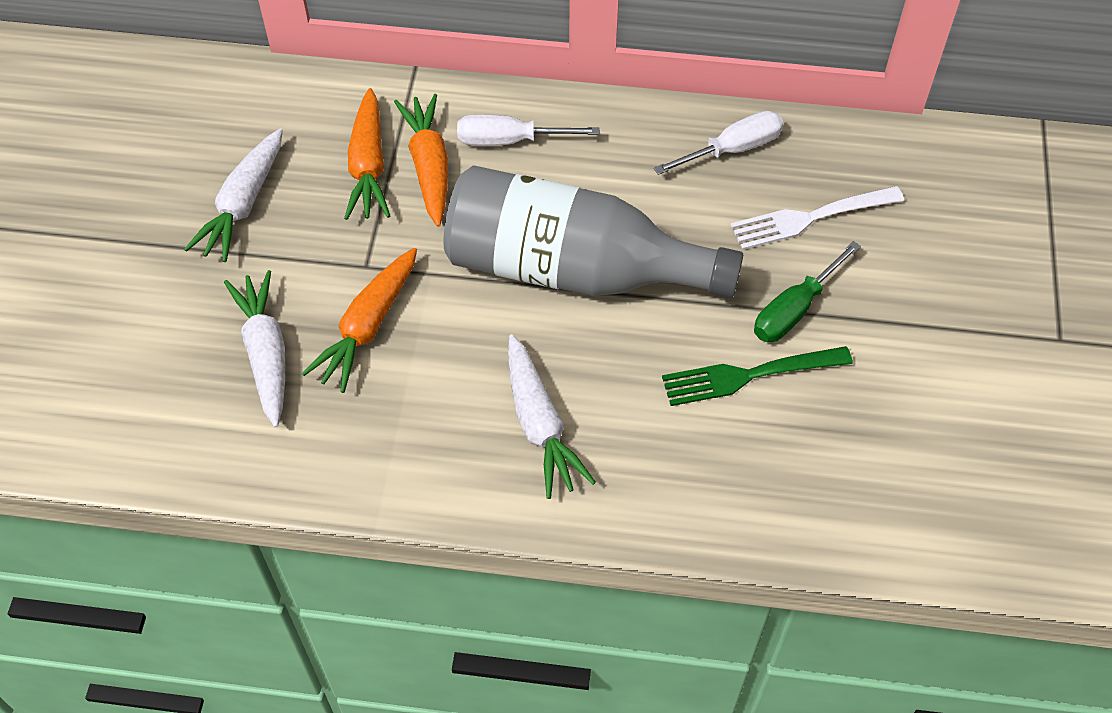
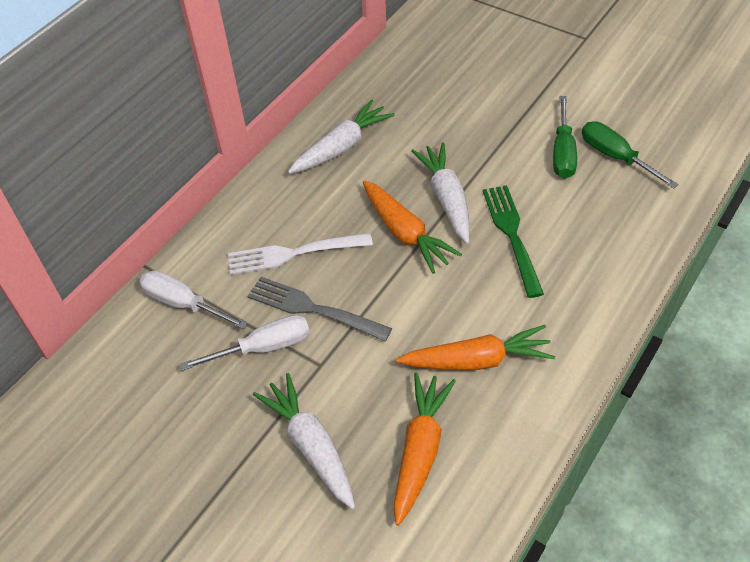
green screwdriver: [754,241,861,342] = 1 -> [553,96,577,179] [582,121,678,189] = 2
grey bottle: [443,165,743,298] = 1 -> none = 0
grey fork: none = 0 -> [248,277,392,342] = 1

